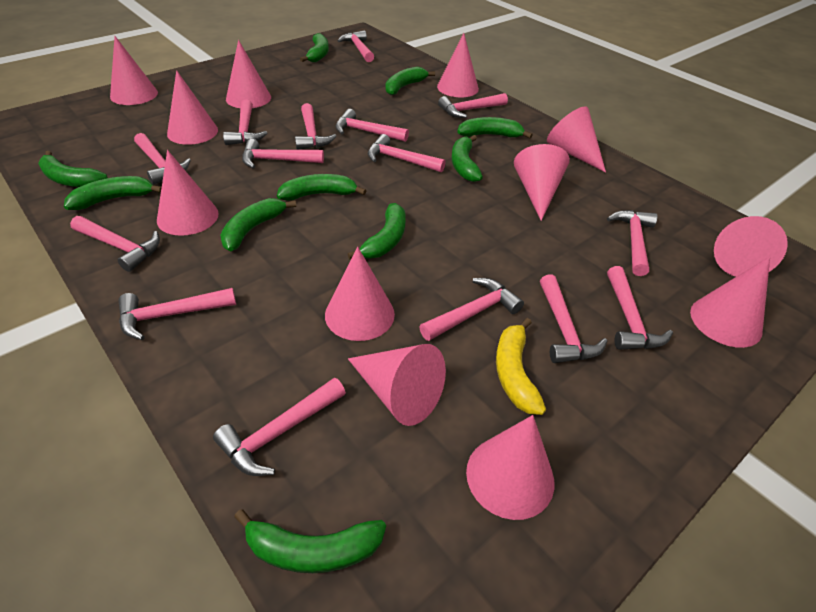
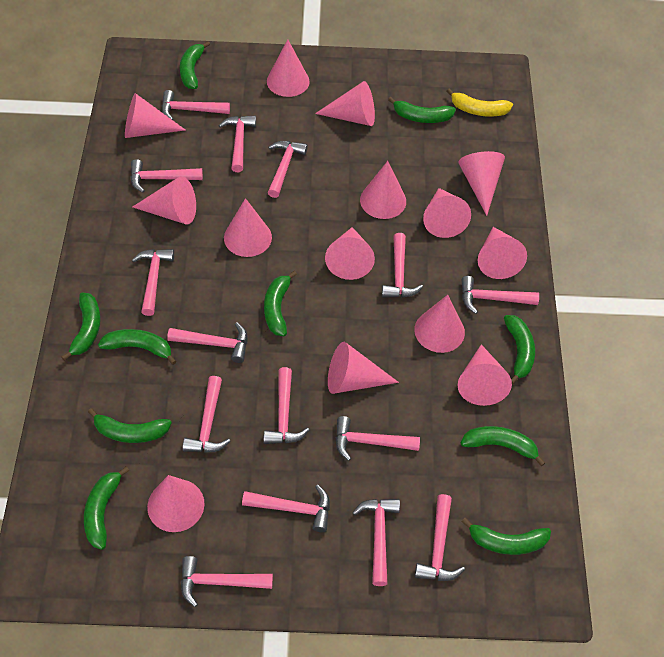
pink cone: [110,36,158,105] [157,150,219,236] [167,70,218,145] [226,40,271,108] [325,246,395,341] [348,344,446,426] [437,33,479,97] [466,415,554,520] [514,144,570,221] [547,106,606,173] [690,256,770,348] [714,216,788,277] = 12 -> [125,93,185,138] [133,176,196,224] [147,475,205,532] [224,198,272,257] [267,39,310,97] [315,81,375,126] [325,227,375,280] [328,342,399,394] [360,161,406,219] [414,295,465,353] [423,188,471,238] [458,151,505,216] [458,344,512,406] [478,227,527,279] = 14

